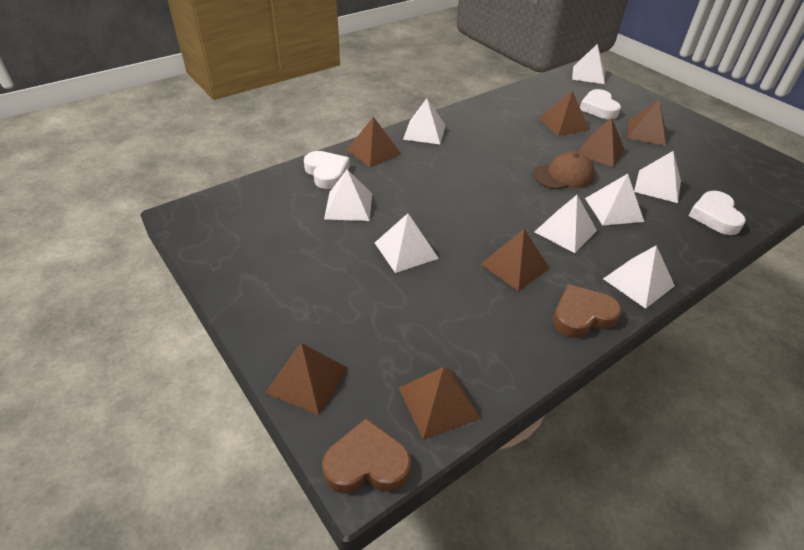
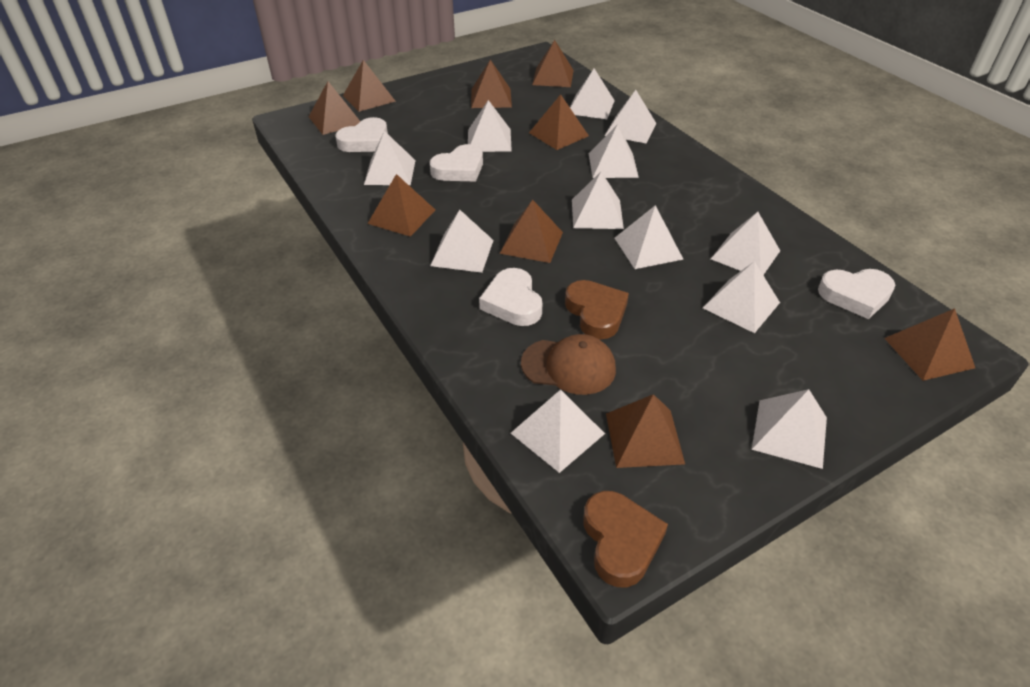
brown pyramid: [265,343,348,415] [347,117,401,167] [399,367,481,440] [481,229,550,291] [539,90,589,136] [578,118,624,167] [627,99,666,146] = 7 -> [309,81,360,135] [343,60,396,112] [367,174,435,237] [471,60,512,108] [499,200,563,263] [529,94,589,150] [532,40,574,87] [606,394,685,468] [884,308,975,381] = 9
white heart: [304,151,350,189] [580,89,621,119] [689,191,746,235] = 3 -> [336,117,388,152] [430,144,483,181] [479,268,542,326] [818,269,896,319] = 4
white pyramid: [324,169,372,221] [375,213,439,273] [403,98,446,144] [535,195,597,253] [572,44,605,84] [585,174,644,225] [603,245,675,309] [634,151,681,203] = 8 -> [364,131,416,185] [430,210,494,273] [468,100,512,152] [511,389,605,473] [570,68,615,119] [572,172,624,229] [589,124,639,178] [605,90,656,144] [615,205,684,269] [703,261,780,333] [711,212,780,275] [751,389,827,469] = 12

